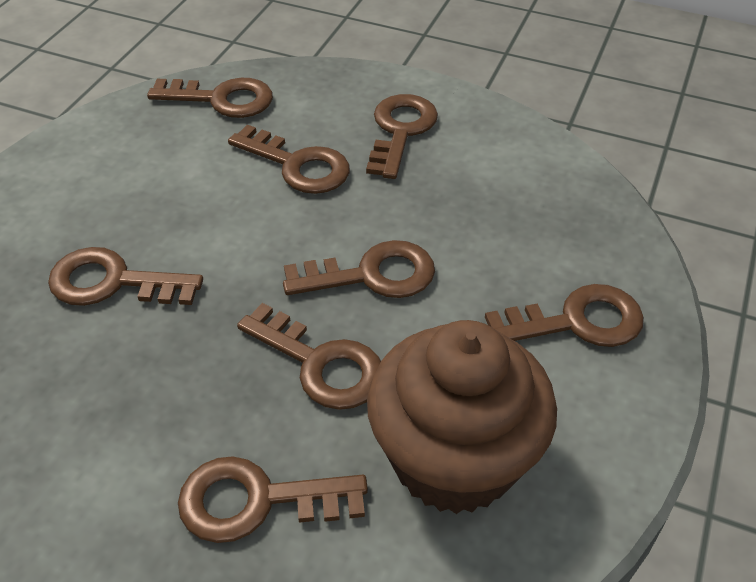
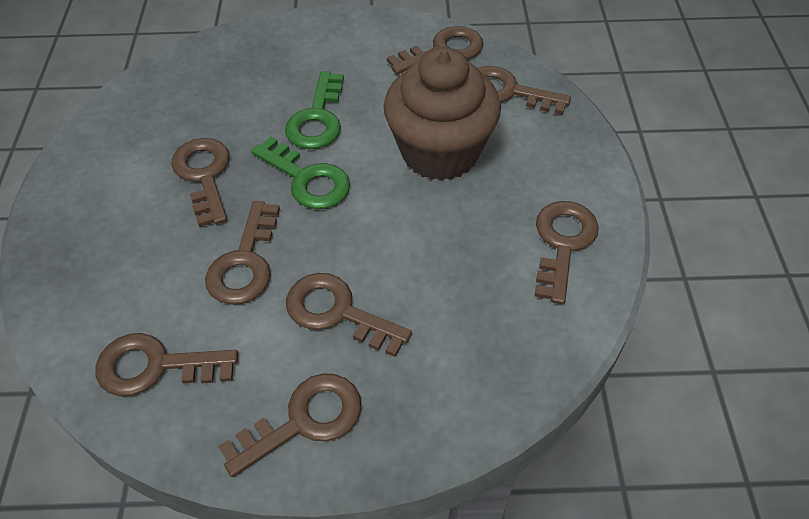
green key: none = 0 -> [251,136,350,209] [285,71,344,149] = 2

